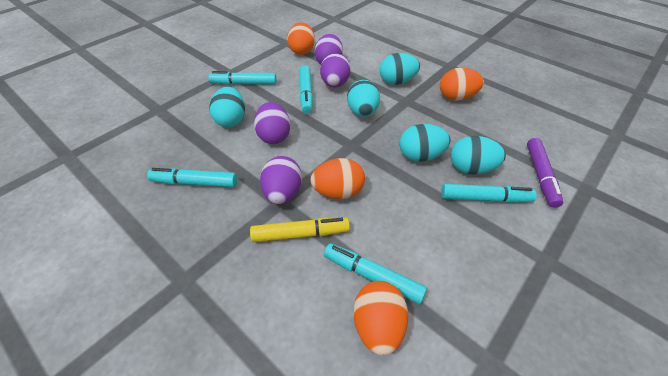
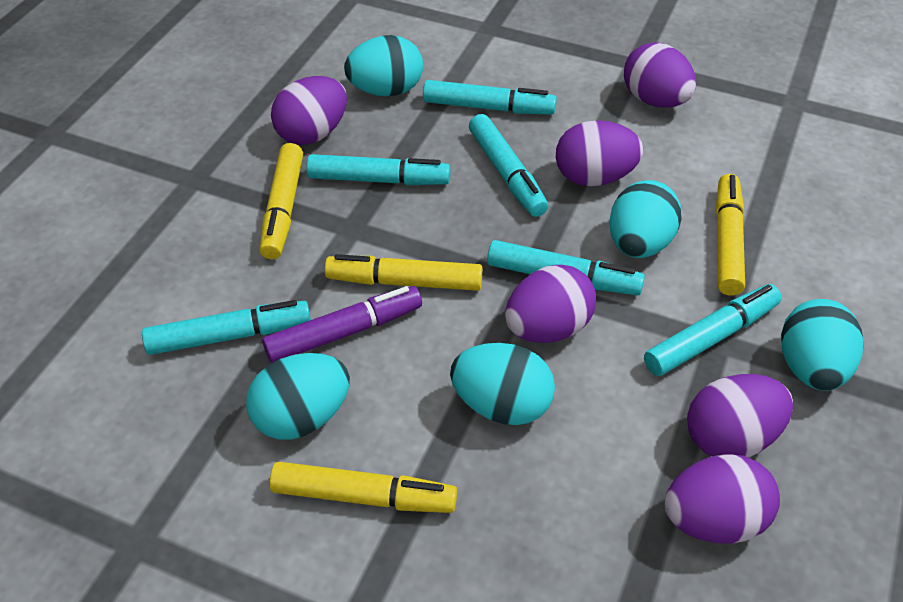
orange egg: [287,22,315,55] [310,158,365,199] [354,281,408,356] [440,68,484,101] = 4 -> none = 0
purple egg: [254,102,290,144] [260,156,302,204] [315,34,343,65] [320,53,350,87] = 4 -> [271,76,347,145] [505,265,596,343] [556,120,643,186] [624,42,696,107] [665,454,780,544] [687,374,793,458] = 6
turquoise marker: [147,168,237,187] [208,71,277,85] [299,65,313,113] [324,243,427,304] [441,184,537,203] = 5 -> [142,300,311,355] [306,154,450,185] [423,80,557,115] [469,114,548,217] [487,240,645,295] [644,284,782,376] = 6
yellow marker: [250,218,350,242] = 1 -> [260,143,303,259] [270,462,457,513] [325,254,483,291] [716,174,745,296] = 4

